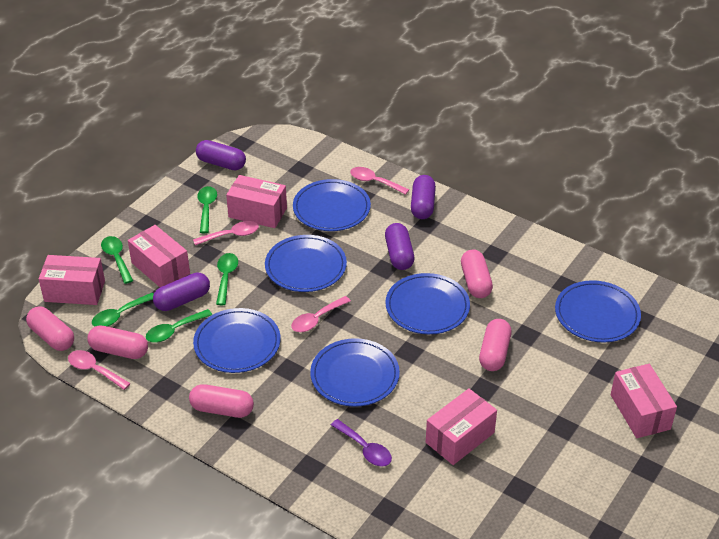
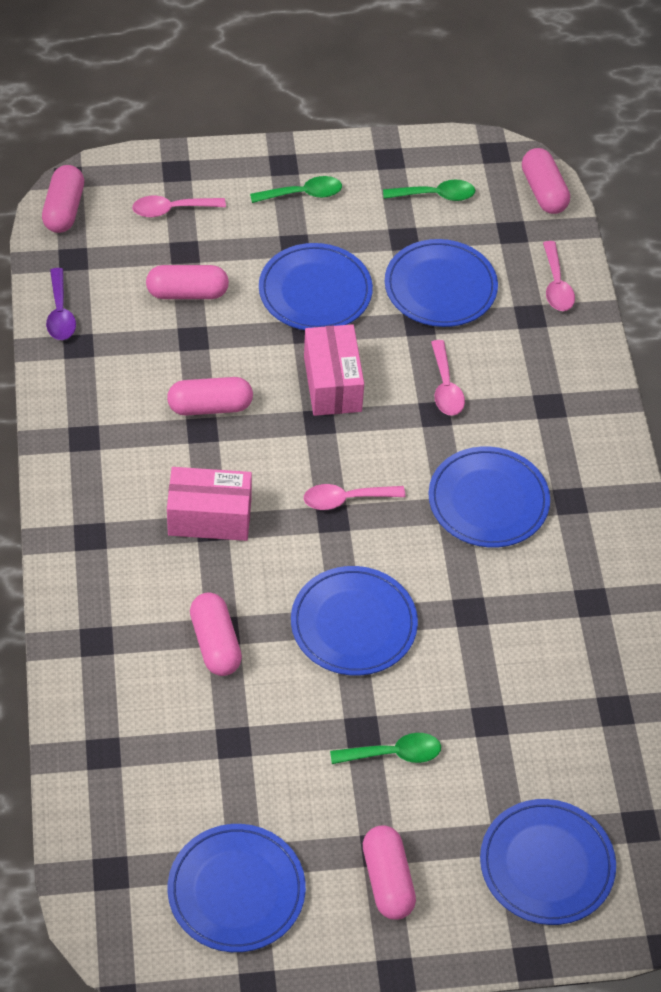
green spoon: [92,293,154,327] [101,236,133,284] [146,309,212,343] [197,186,217,233] [216,253,238,305] = 5 -> [250,176,342,203] [330,733,441,764] [383,180,475,201] = 3
pink box: [39,255,105,305] [128,225,190,287] [226,175,287,228] [426,389,497,465] [611,364,677,438] = 5 -> [167,467,252,541] [304,324,364,416] = 2
pink capsule: [26,306,74,351] [87,326,148,359] [189,384,254,418] [461,250,493,298] [479,319,511,371] = 5 -> [42,165,84,233] [146,265,229,299] [167,377,253,415] [190,592,242,676] [363,826,416,920] [522,148,570,214] = 6
purple capsule: [153,272,210,311] [196,140,246,171] [385,223,415,270] [411,175,436,219] = 4 -> none = 0

